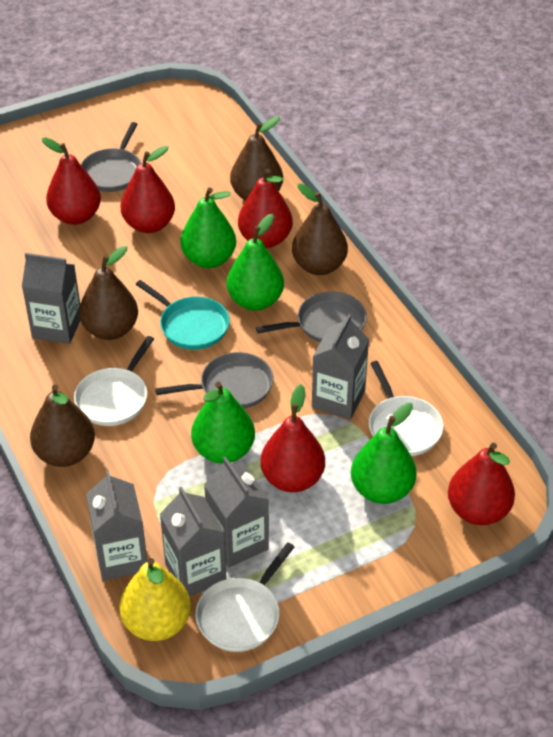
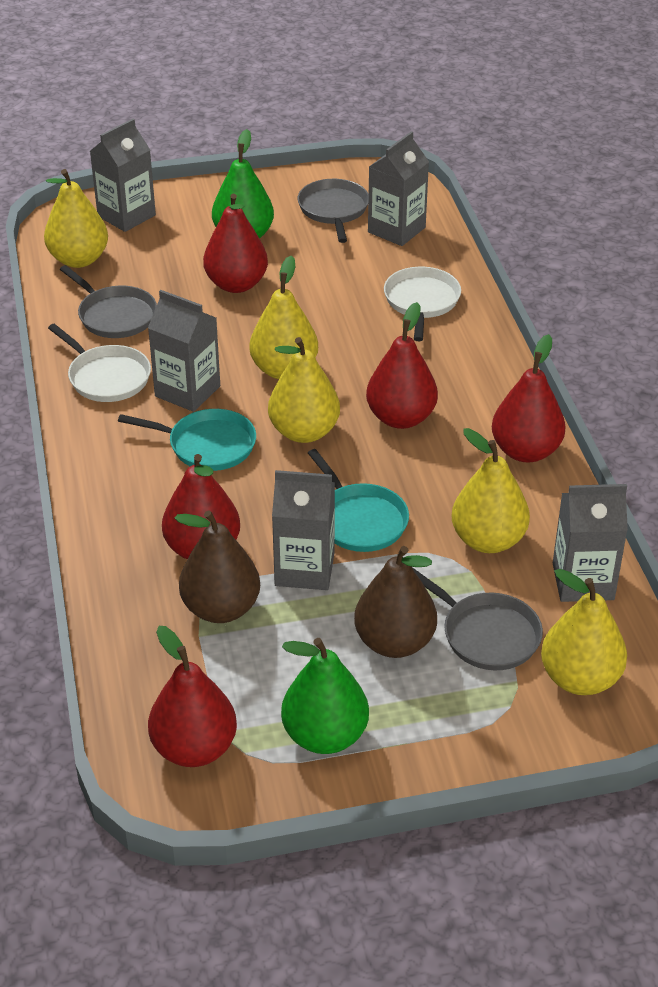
brown pear: [30,385,95,467] [79,246,138,340] [230,116,283,201] [292,184,348,275] = 4 -> [174,510,260,623] [354,546,437,658] = 2
green pear: [181,187,236,268] [191,382,255,464] [227,214,284,311] [351,403,417,504] = 4 -> [212,129,274,239] [281,638,369,754] = 2
turquoise pan: [136,280,230,350] = 1 -> [118,409,256,471] [308,449,409,552] = 2
white pan: [74,336,154,426] [196,542,294,652] [369,361,443,456] = 3 -> [48,324,151,402] [384,267,461,341] = 2
yellow pear: [119,558,191,641] = 1 -> [44,169,108,268] [249,256,318,379] [268,337,340,443] [452,428,530,553] [541,569,627,695] = 5

